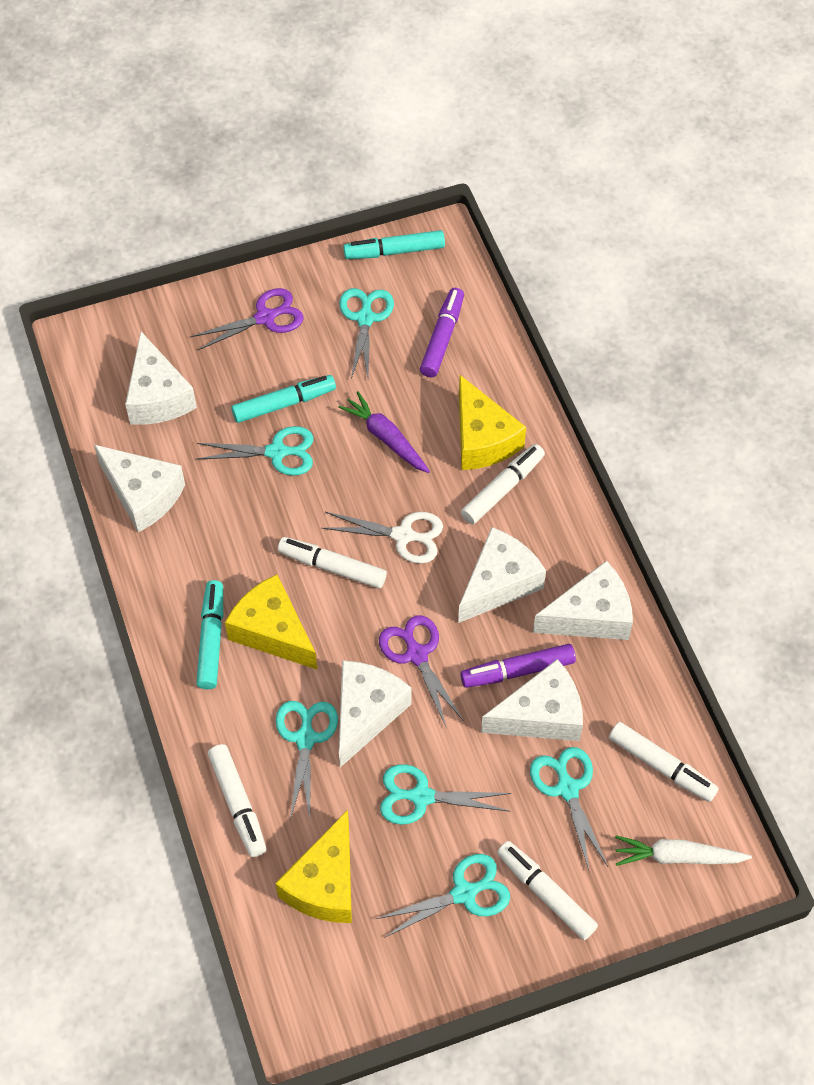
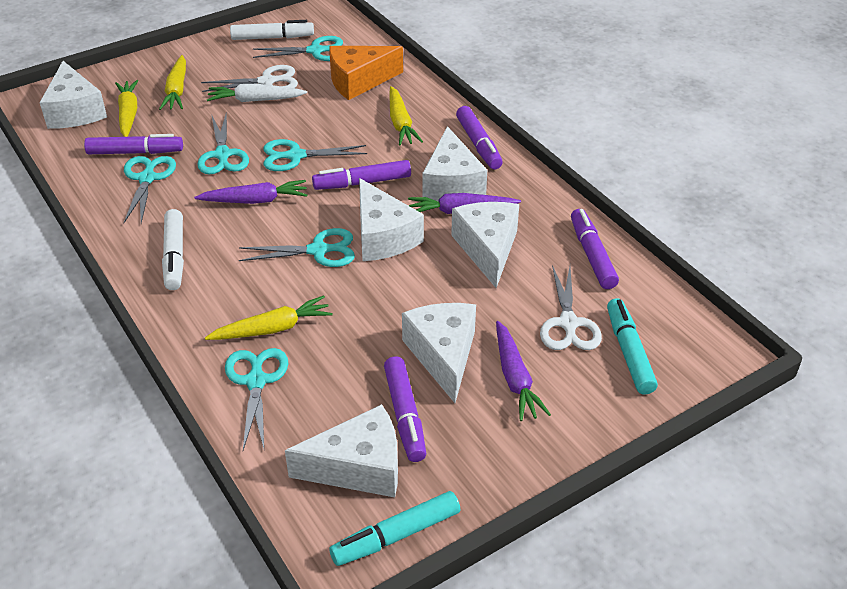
orange cheese: none = 0 -> [329,46,403,100] = 1
purple carrot: [338,391,430,473] = 1 -> [194,180,307,204] [408,193,521,214] [496,321,551,421] = 3
purple marker: [420,288,464,377] [460,644,576,688] = 2 -> [84,134,183,154] [312,160,411,190] [384,356,426,462] [456,106,503,170] [571,209,619,289] = 5
purple scissors: [191,288,304,350] [379,615,464,726] = 2 -> none = 0
turquoise marker: [196,580,223,689] [231,375,336,423] [343,230,445,259] = 3 -> [329,491,460,566] [607,298,658,394] = 2
white marker: [208,744,266,857] [278,537,387,589] [461,444,545,524] [497,841,598,940] [609,722,719,802] = 5 -> [162,209,184,290] [230,20,314,40] = 2
white scissors: [321,512,443,564] = 1 -> [201,65,298,92] [540,265,602,350] = 2
yellow carrot: none = 0 -> [115,80,138,137] [159,55,186,110] [205,295,333,340] [389,86,423,146] = 4
yellow cheese: [225,575,317,669] [275,810,352,923] [459,375,526,470] = 3 -> none = 0

